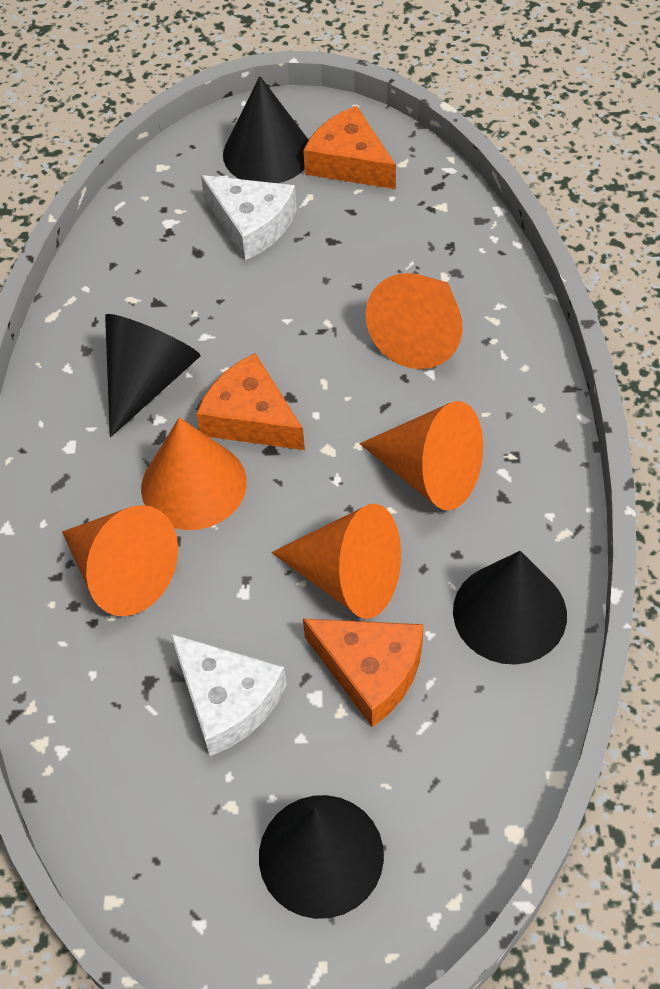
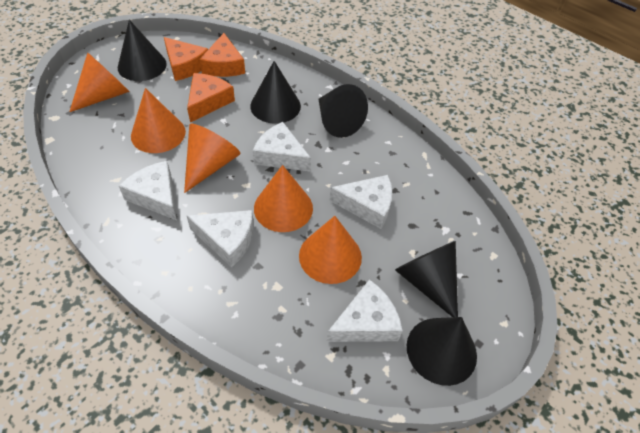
black cone: [105,314,201,437] [223,76,308,183] [259,795,384,919] [453,551,567,665] = 4 -> [118,20,167,81] [250,61,301,124] [319,84,368,138] [395,241,458,317] [407,317,477,386] = 5
white cheese: [171,634,287,756] [201,175,297,260] = 2 -> [119,161,177,220] [187,210,254,267] [253,122,311,171] [327,280,403,342] [329,175,392,229] = 5

